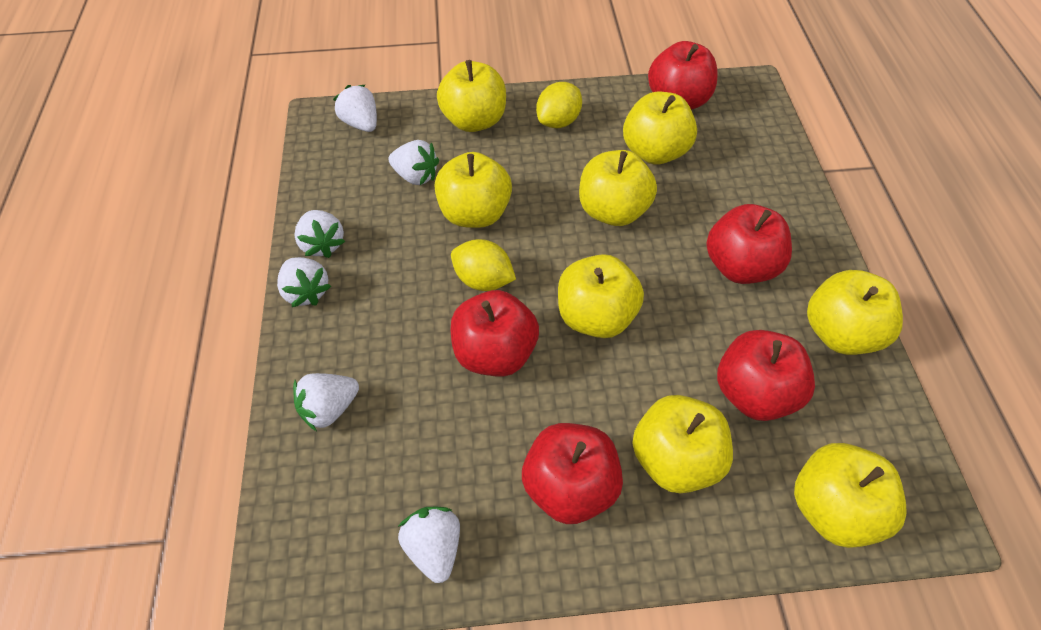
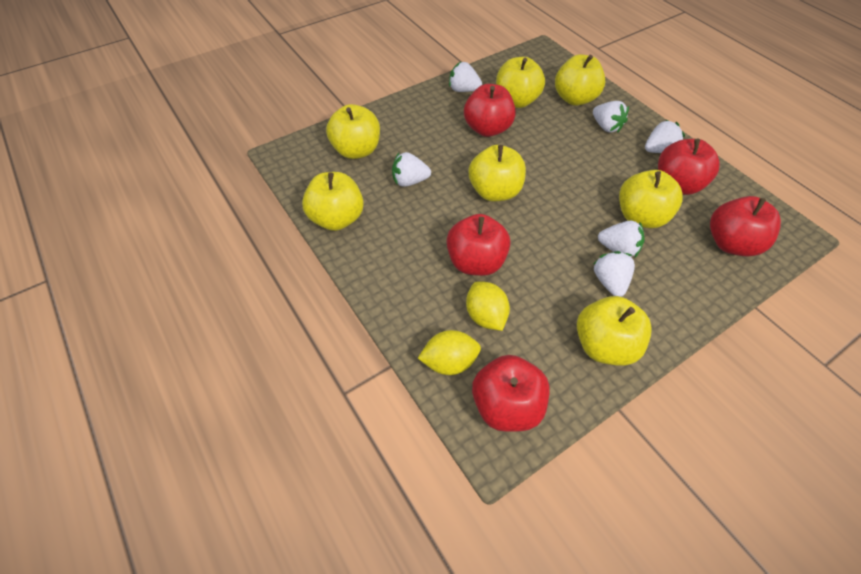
yellow apple: [435,152,512,228] [437,60,506,132] [558,254,644,338] [579,150,657,226] [623,92,697,165] [632,395,733,493] [794,443,907,548] [807,270,903,355] = 8 -> [302,172,364,231] [326,104,380,159] [469,145,526,201] [496,57,545,108] [555,54,605,106] [577,296,652,366] [619,170,683,228] = 7

